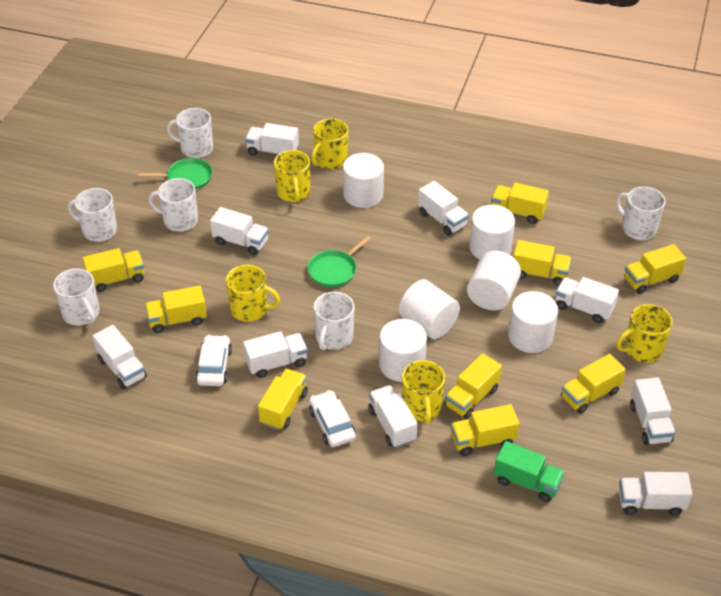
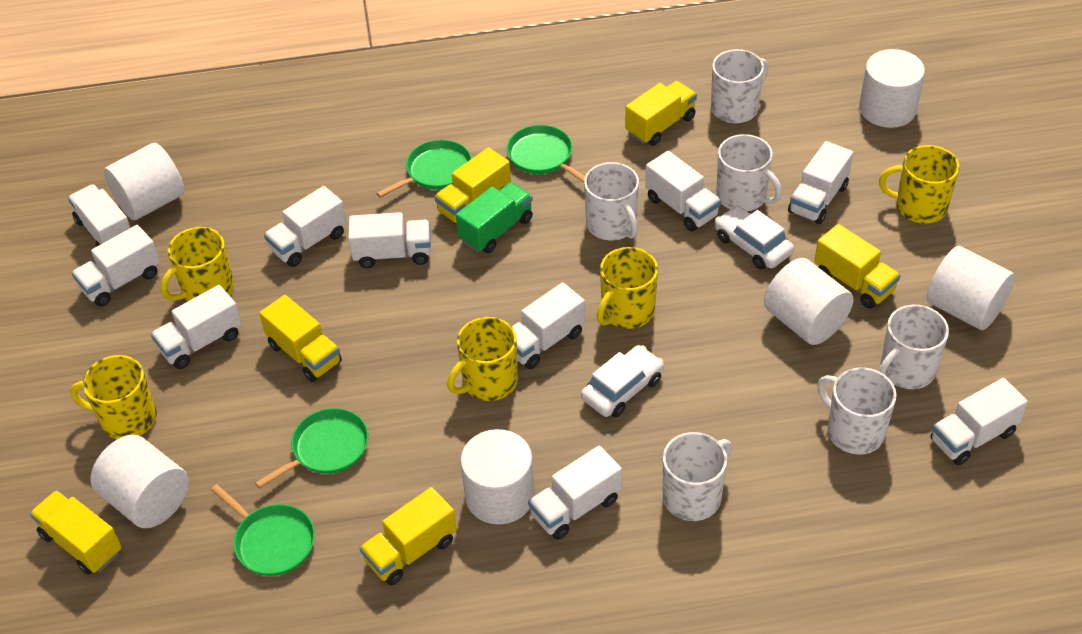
green pan: [139,158,212,190] [308,236,371,287] = 2 -> [211,484,315,576] [255,408,369,489] [376,140,472,198] [507,125,585,183] = 4
white truck: [93,325,147,389] [210,207,269,255] [243,331,308,378] [245,123,299,156] [368,385,418,448] [418,181,469,236] [555,277,619,323] [619,472,692,516] [630,377,676,445] = 9 -> [68,184,130,247] [72,225,160,306] [151,285,242,369] [264,186,347,267] [348,212,431,268] [512,282,585,369] [528,445,622,540] [645,151,721,232] [788,141,853,224] [931,378,1028,465] = 10
yellow truck: [83,248,144,292] [145,285,207,333] [258,369,308,430] [444,353,502,419] [451,404,520,456] [491,182,549,224] [513,240,572,286] [561,354,626,414] [624,244,686,294] = 9 -> [30,490,122,575] [259,295,342,382] [360,487,457,586] [434,147,511,223] [625,81,697,146] [814,224,900,309] = 6

